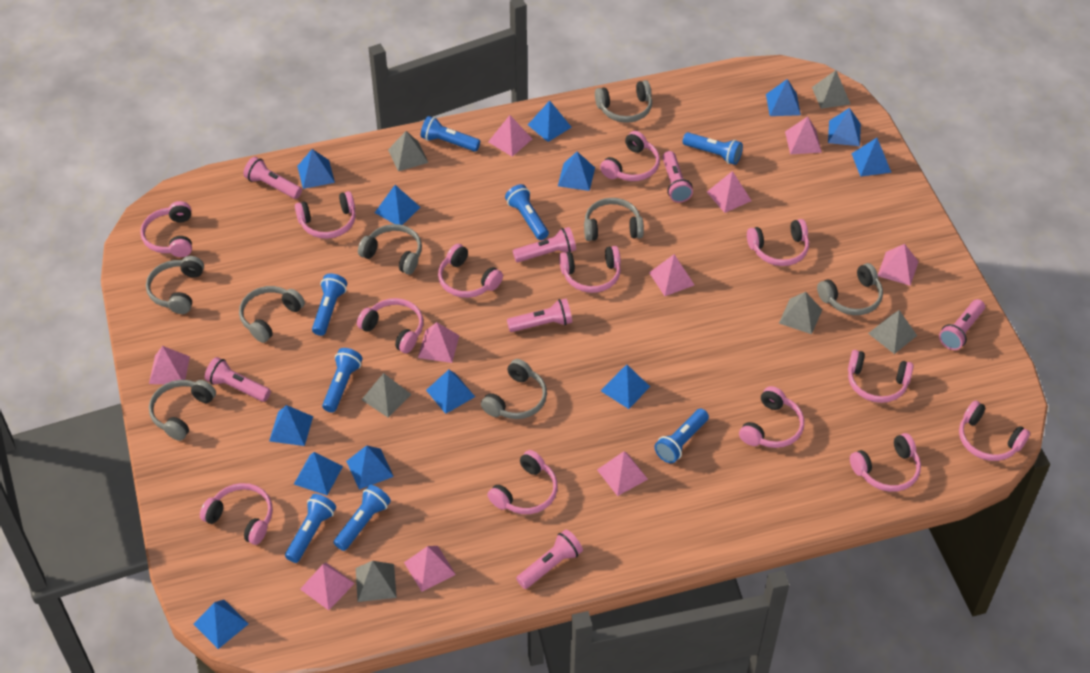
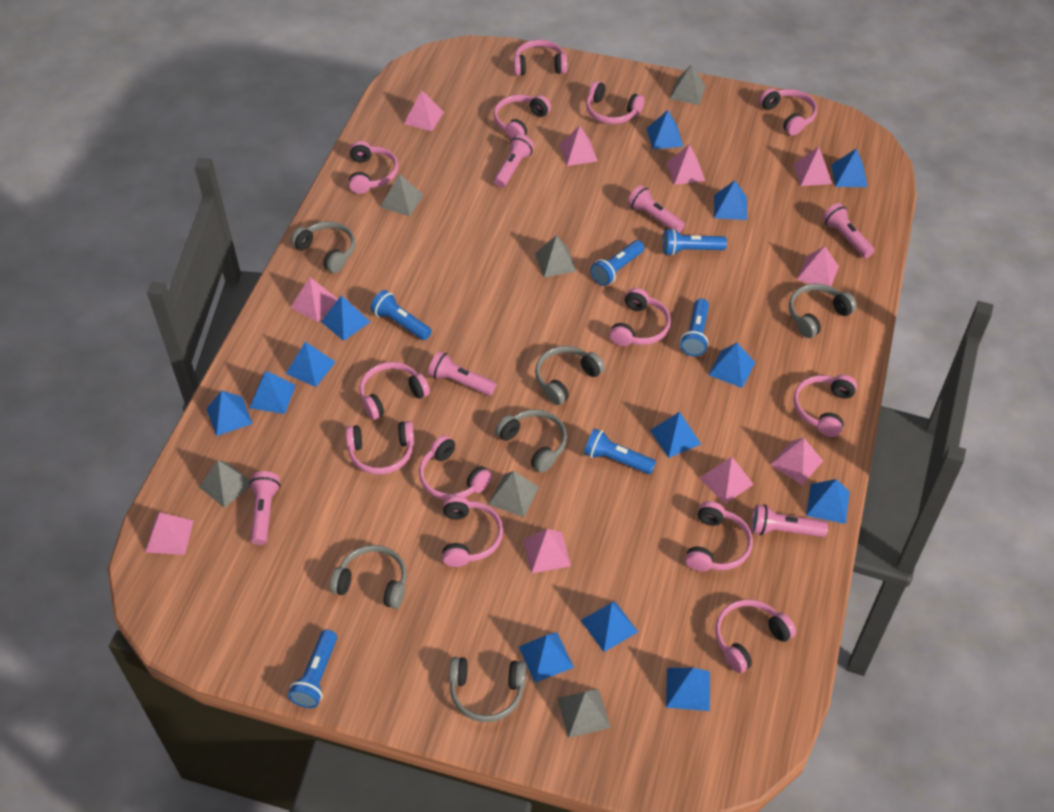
blue flashlight: [285,494,336,563] [312,273,347,336] [322,348,362,412] [334,485,391,551] [420,116,480,152] [505,184,549,240] [654,409,709,463] [683,132,743,165] = 8 -> [288,630,337,708] [370,290,432,340] [584,428,656,474] [591,240,644,286] [663,229,727,256] [680,298,709,356] = 6
grey headphones: [146,256,204,314] [149,380,216,441] [239,286,305,343] [358,224,422,275] [481,359,547,419] [584,198,644,241] [595,80,652,123] [817,263,883,315] = 8 -> [291,221,355,273] [330,545,407,609] [449,657,526,722] [495,409,567,473] [535,346,605,405] [789,284,857,338] = 6
pink flashlight: [205,357,271,402] [243,157,302,199] [507,299,572,332] [513,227,576,262] [516,529,583,589] [662,151,693,203] [939,299,985,350] = 7 -> [249,471,281,545] [428,351,497,396] [494,134,534,188] [627,185,685,233] [751,504,828,537] [822,203,875,258] = 6

